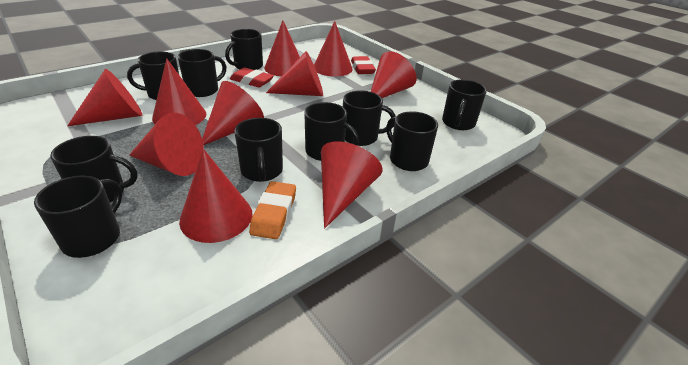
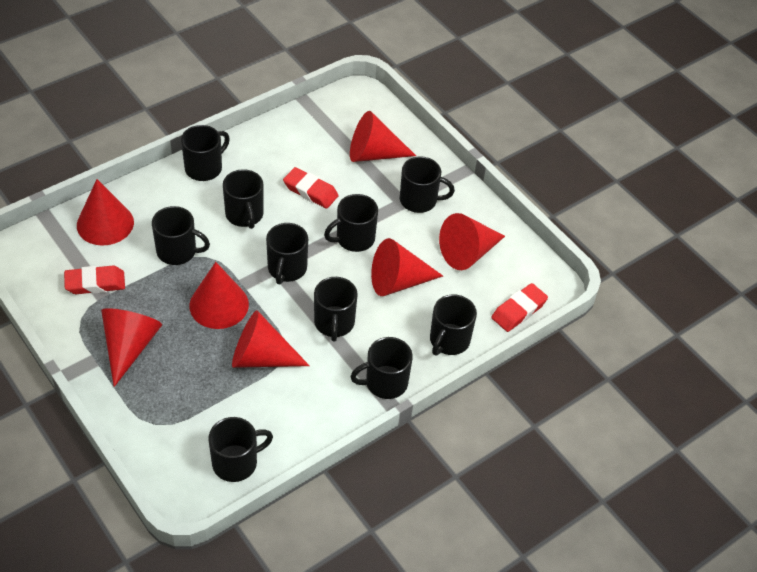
orange eraser: [249,181,296,239] = 1 -> none = 0
red cone: [67,69,142,126] [129,113,204,176] [152,58,206,125] [179,149,253,243] [202,81,264,145] [264,20,300,76] [266,51,323,96] [314,21,353,77] [321,141,382,229] [371,51,417,98] = 10 -> [77,179,134,246] [101,308,162,387] [189,262,249,329] [232,310,310,368] [350,111,416,162] [371,238,443,296] [439,213,505,270] = 7
red eraser: [230,68,274,87] [351,56,376,74] = 2 -> [64,266,125,294] [283,167,339,209] [492,283,548,332] = 3

